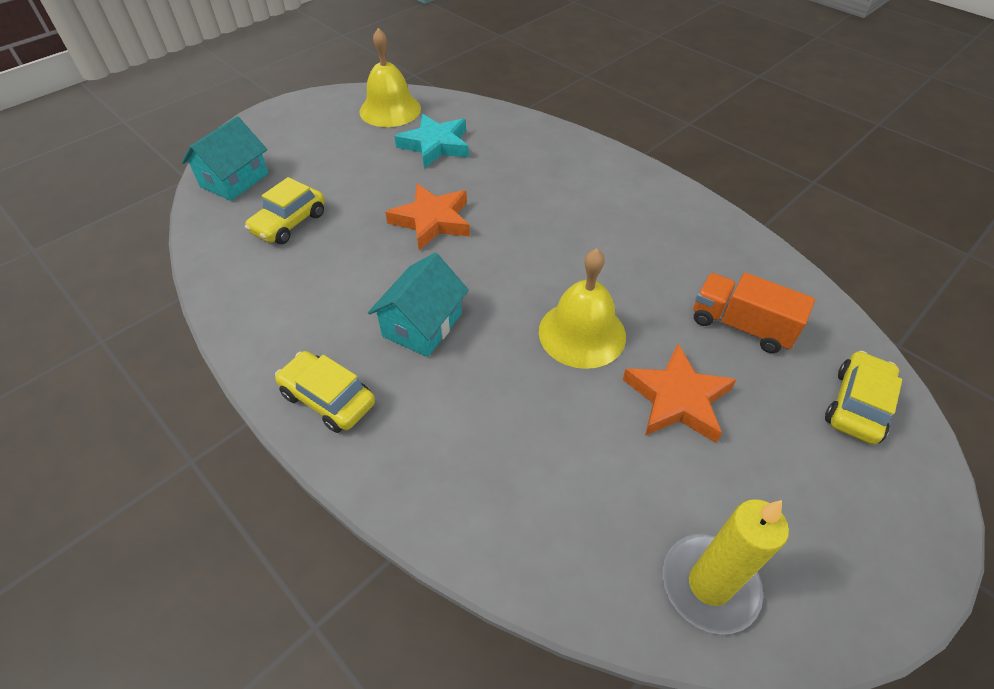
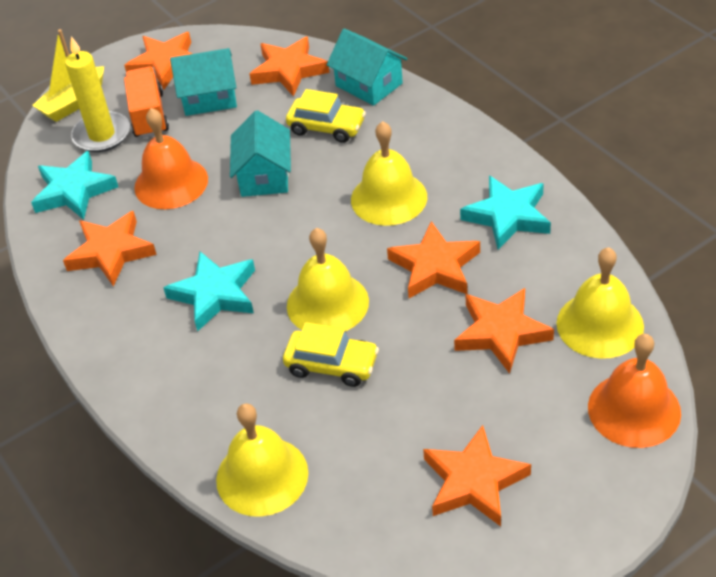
orange bell: none = 0 -> [134,108,208,209] [588,334,681,448] = 2
orange star: [385,184,470,250] [623,344,737,443] = 2 -> [63,211,157,286] [124,32,193,90] [250,36,329,97] [387,221,480,298] [423,425,531,526] [454,288,554,374] = 6
turquoise house: [182,116,269,201] [368,253,469,357] = 2 -> [170,48,237,116] [230,110,291,197] [327,28,408,106] = 3
turquoise star: [394,114,469,168] = 1 -> [31,151,118,220] [164,252,255,332] [460,176,551,250] = 3
yellow bell: [360,28,421,127] [539,248,626,369] = 2 -> [216,404,308,517] [287,228,369,331] [351,121,427,226] [556,247,644,359] = 4
yellow boat: none = 0 -> [32,29,104,122] = 1
yellow car: [245,177,325,244] [275,351,375,433] [825,351,902,445] = 3 -> [283,322,379,387] [286,89,366,143] = 2

